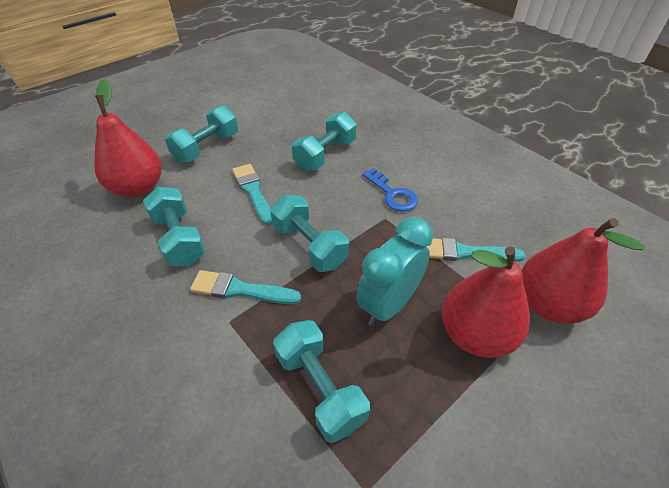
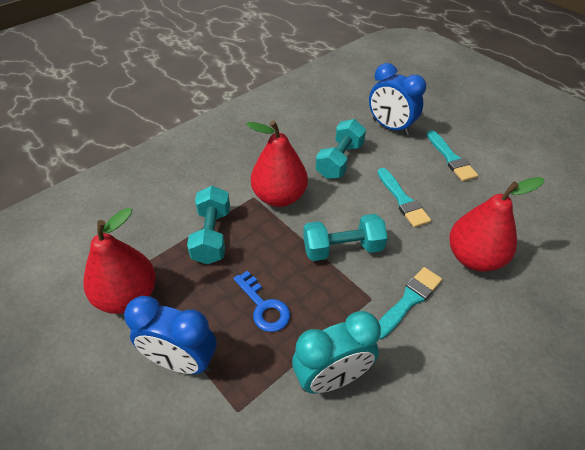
blue clock: none = 0 -> [124,296,217,374] [369,63,426,135] = 2
turquoise dumbbell: [143,187,205,266] [165,105,238,163] [270,195,349,272] [273,320,370,443] [292,112,357,171] = 5 -> [187,186,230,264] [303,214,388,261] [316,119,366,179] = 3

